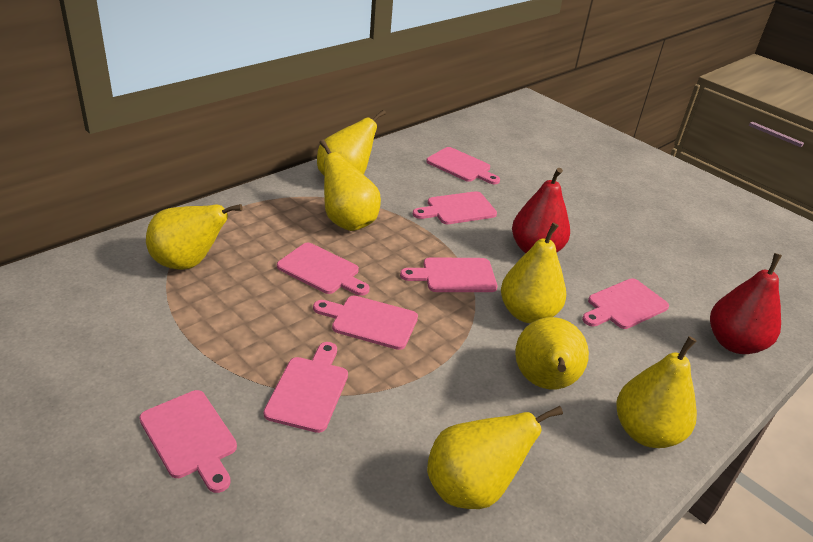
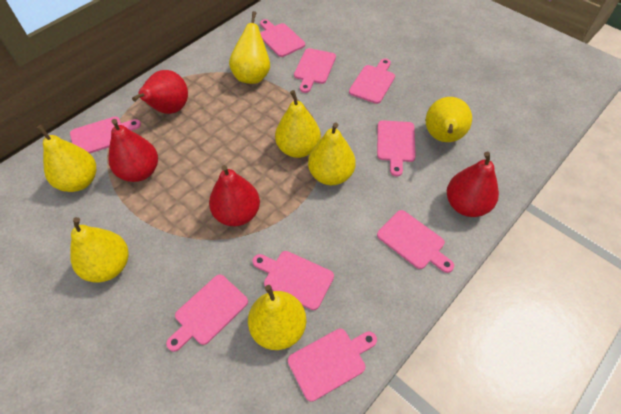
pink cutting board: [139,390,237,493] [264,342,348,433] [277,243,370,296] [313,296,418,350] [400,257,497,292] [413,191,497,224] [426,147,500,184] [582,278,669,329] = 8 -> [70,117,141,153] [166,274,248,352] [252,251,334,310] [260,19,305,57] [288,329,377,402] [294,48,336,93] [349,58,395,104] [377,120,416,176] [377,210,454,273] = 9
red pear: [512,168,570,253] [710,253,782,354] = 2 -> [108,119,158,182] [132,70,188,114] [209,165,260,226] [447,152,499,217] = 4

